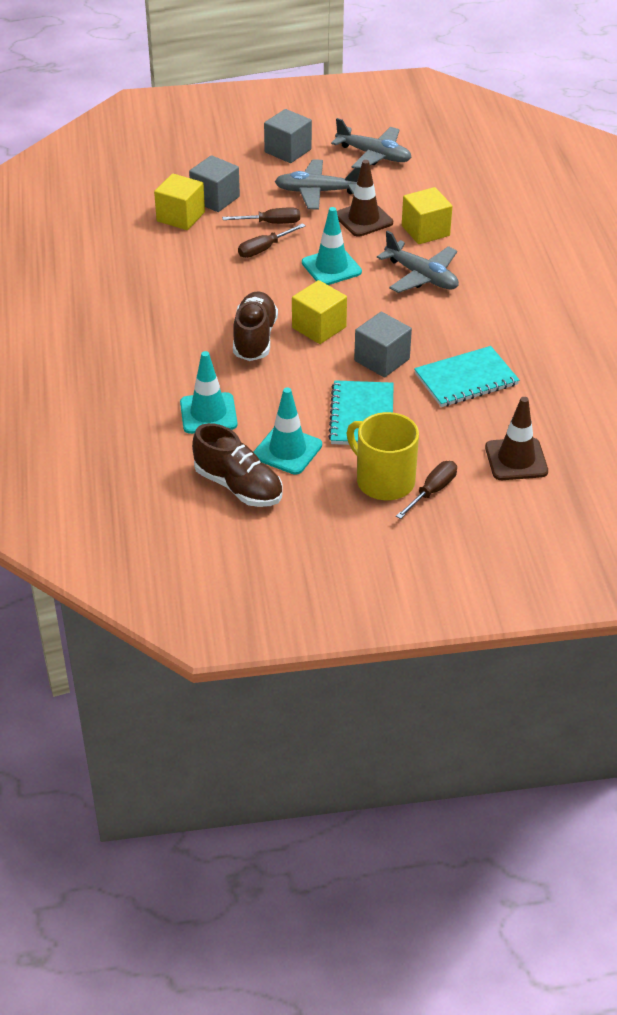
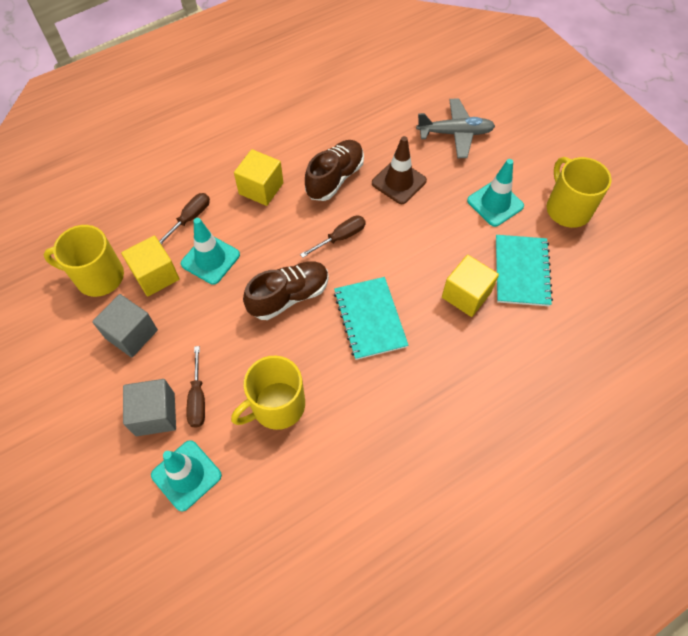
brown traffic cone: [337,160,393,237] [485,397,548,480] = 2 -> [372,136,427,204] = 1
grey cube: [189,155,240,212] [264,109,312,163] [354,312,412,377] = 3 -> [92,294,158,357] [123,379,176,436] = 2
grey plane: [275,159,361,210] [331,118,412,168] [377,231,459,293] = 3 -> [416,99,495,158] = 1
yellow mug: [347,412,419,500] = 1 -> [44,225,124,297] [231,356,305,430] [547,157,611,228] = 3

